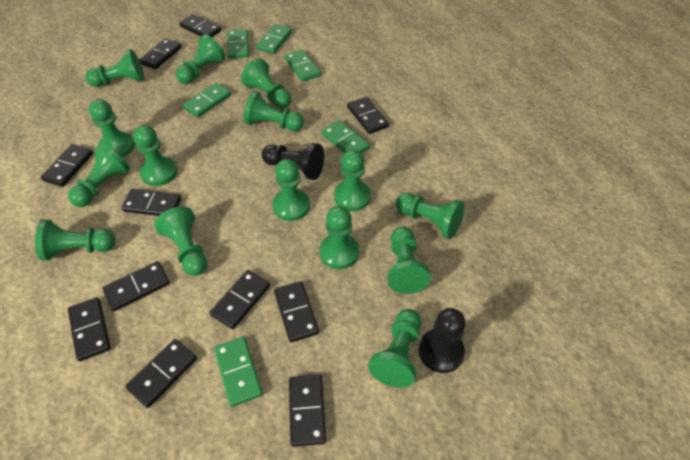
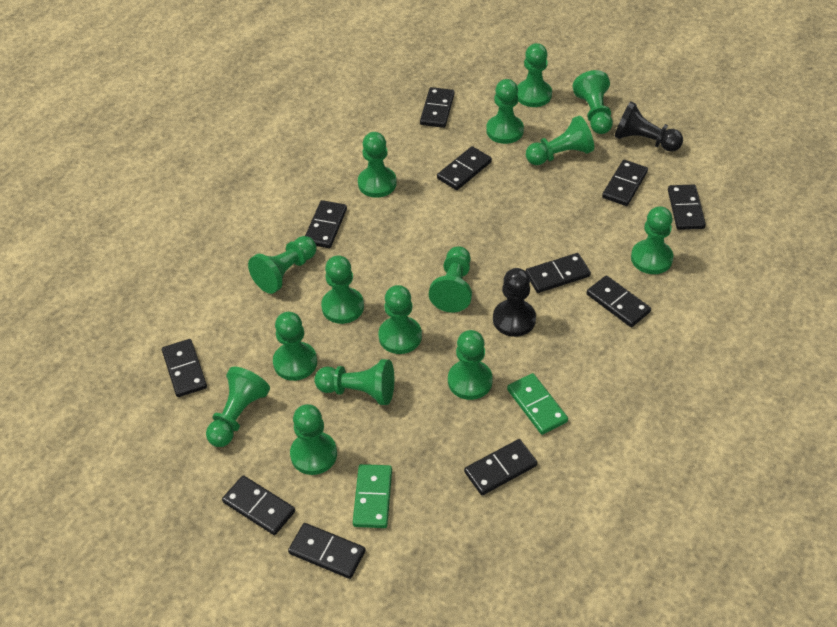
green domino: [183,83,231,117] [214,337,263,407] [227,29,249,58] [256,24,292,54] [285,49,321,82] [322,120,370,153] = 6 -> [353,464,392,528] [507,373,568,435] = 2

